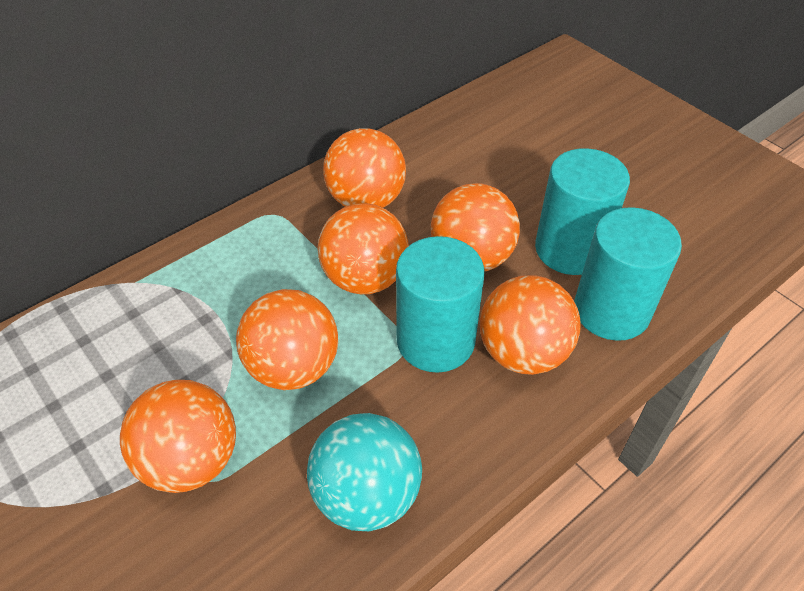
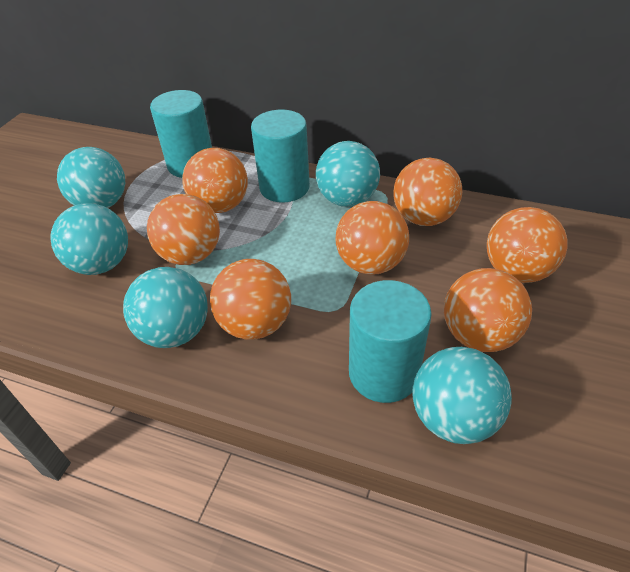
orange ball: [120,380,236,493] [236,289,338,390] [317,203,408,294] [323,128,406,208] [431,183,520,272] [480,275,581,375] = 6 -> [147,194,220,265] [182,148,248,213] [210,259,291,340] [336,201,409,275] [393,158,462,226] [444,268,532,352] [487,207,568,283] = 7
turquoise ball: [307,413,422,531] = 1 -> [50,203,128,275] [57,147,125,208] [123,267,208,348] [316,141,380,207] [412,347,512,444] = 5

